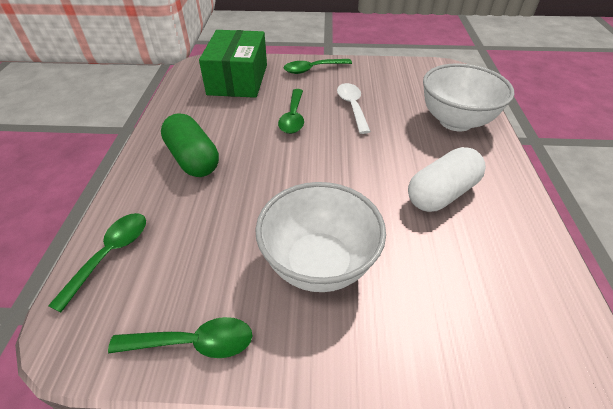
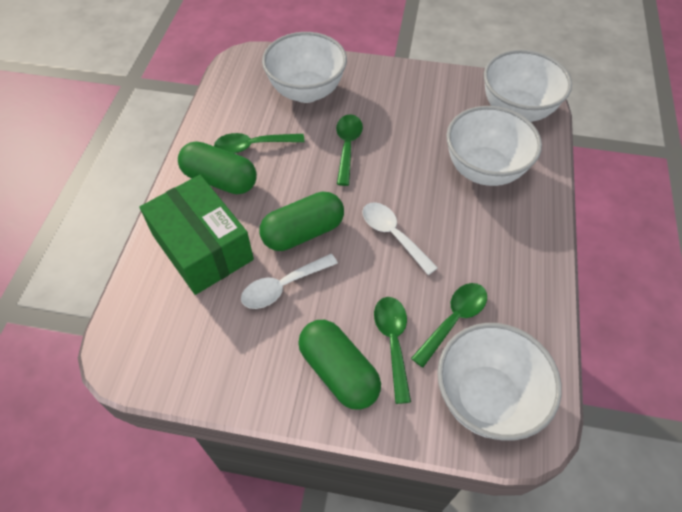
green capsule: [161,113,219,177] = 1 -> [178,142,257,194] [259,192,344,251] [298,320,381,410] = 3
white bowl: [255,182,386,292] [423,63,514,132] = 2 -> [262,32,347,103] [437,323,562,441] [446,106,542,186] [484,50,572,122] = 4
white capsule: [408,147,486,212] = 1 -> none = 0
white spoon: [337,83,371,134] = 1 -> [241,254,338,309] [362,202,438,275] = 2

